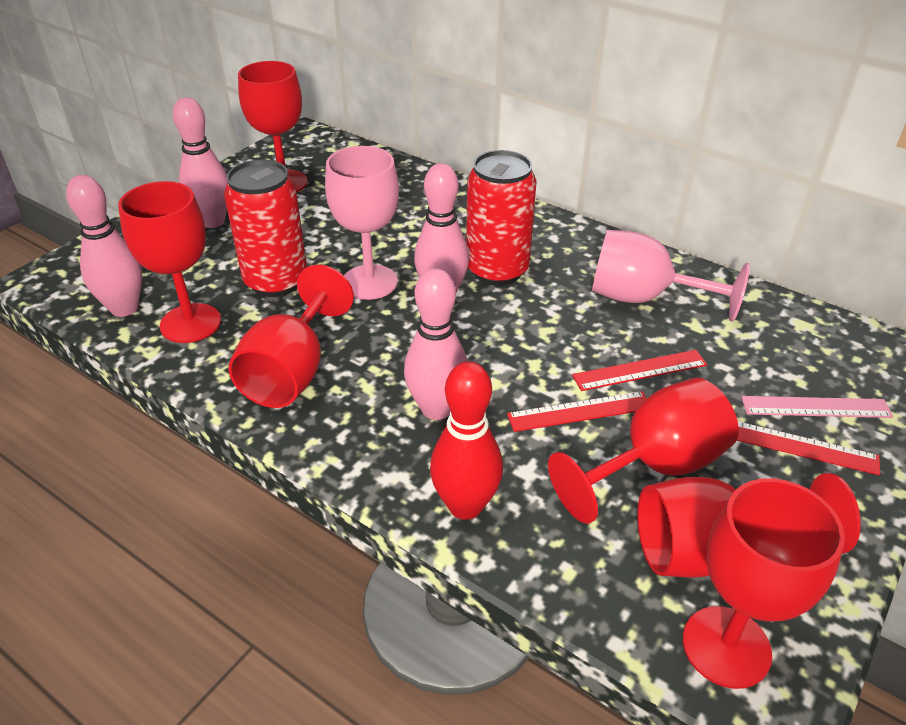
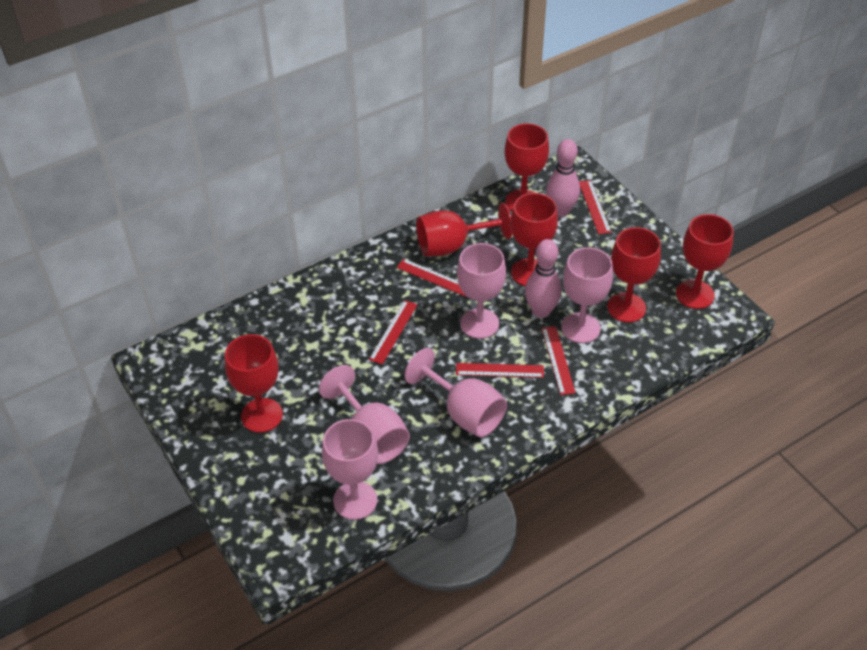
pink bowling pin: [66,175,142,317] [173,97,228,228] [404,268,468,420] [414,163,469,293] = 4 -> [525,239,562,318] [546,139,580,217] = 2
pink goblet: [325,146,399,300] [592,230,750,321] = 2 -> [319,365,410,464] [322,419,378,520] [405,348,507,437] [457,243,506,339] [561,247,613,343] = 5
pink ruler: [741,396,893,418] = 1 -> none = 0
red bowling pin: [430,361,503,520] = 1 -> none = 0
red can: [224,160,307,297] [466,150,537,285] = 2 -> none = 0
red ruler: [507,391,647,432] [572,350,707,391] [737,422,880,475] = 3 -> [369,300,418,364] [397,259,467,297] [456,363,544,378] [542,326,575,395] [579,180,611,234] = 5

